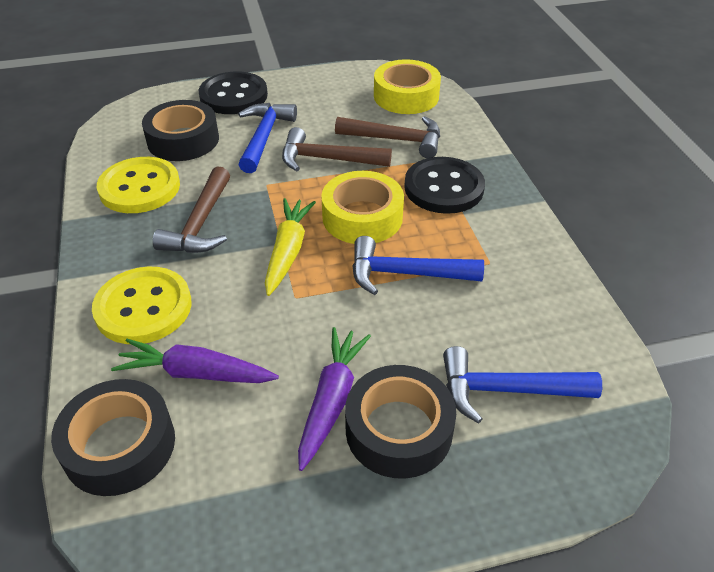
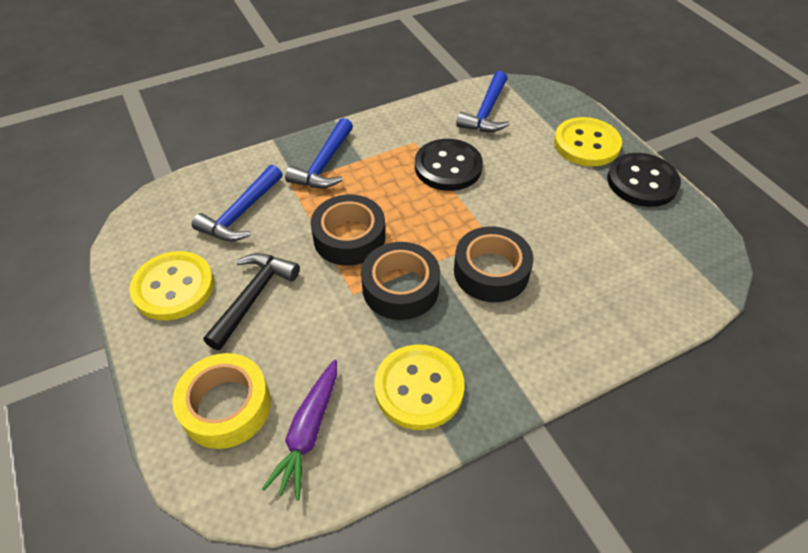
black hammer: none = 0 -> [203,253,300,350] = 1
brown hammer: [153,167,230,253] [282,127,392,171] [335,116,440,158] = 3 -> none = 0
purple carrot: [111,339,279,383] [298,327,371,471] = 2 -> [262,360,337,501] = 1
yellow button: [92,267,192,344] [97,157,180,213] = 2 -> [129,251,214,320] [374,344,464,430] [554,117,622,166] = 3
yellow carrot: [265,198,316,296] = 1 -> none = 0
yellow tape: [321,171,404,244] [374,59,441,114] = 2 -> [172,353,271,449] = 1

